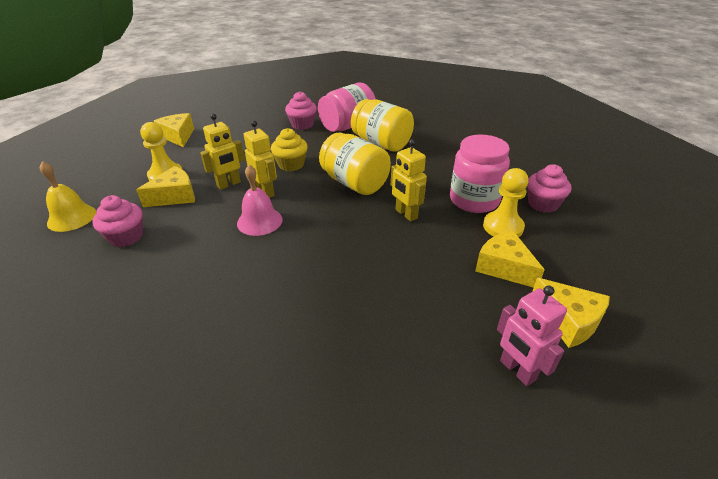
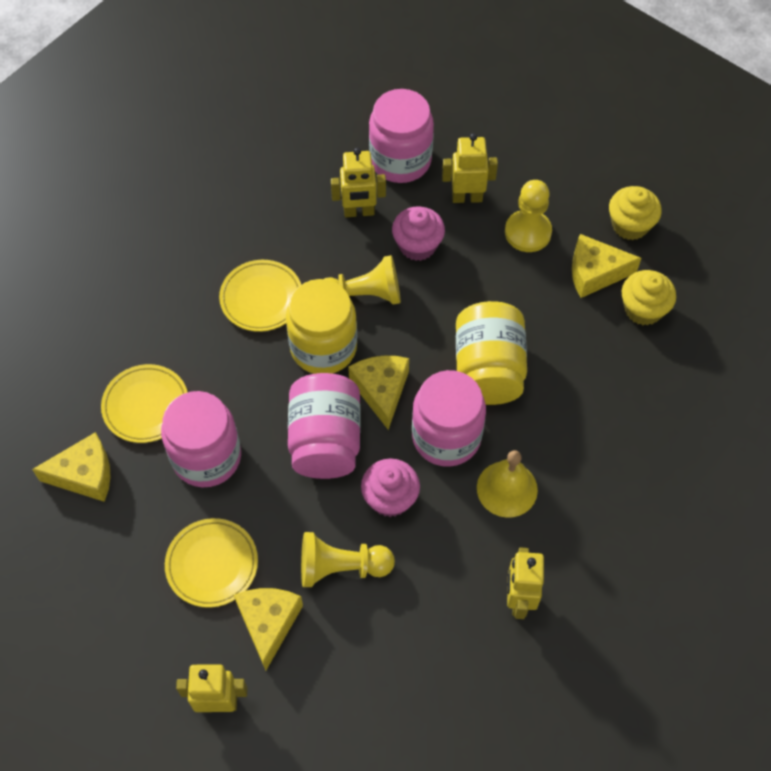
pink bell: [237,164,283,236] = 1 -> none = 0
pink cupcake: [92,195,143,247] [285,91,317,130] [527,164,572,213] = 3 -> [361,459,420,517] [392,207,445,261] = 2
pink jar: [318,83,376,132] [450,135,510,213] = 2 -> [161,391,241,487] [288,373,360,479] [369,89,434,183] [412,370,486,467] = 4
pink robot: [497,286,567,386] = 1 -> none = 0
yellow cupcake: [271,128,308,171] = 1 -> [609,186,662,240] [622,270,676,326] = 2
yellow pawn: [140,122,183,181] [483,168,529,237] = 2 -> [301,532,395,587] [324,255,401,305] [505,180,552,252] = 3
yellow plate: none = 0 -> [101,364,188,443] [165,518,258,608] [219,260,301,332] = 3
yellow robot: [200,114,245,190] [244,121,277,198] [391,139,427,221] = 3 -> [176,664,247,712] [331,148,386,217] [442,133,498,203] [507,547,544,619] = 4

